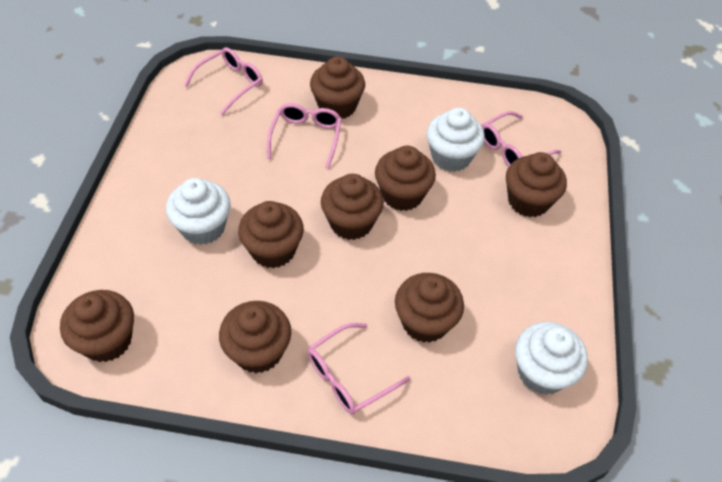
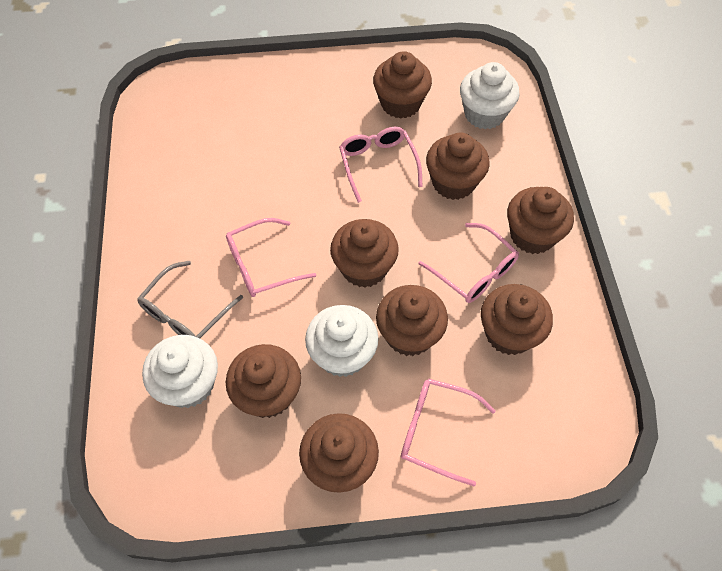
grey glasses: none = 0 -> [137,261,243,338] = 1

